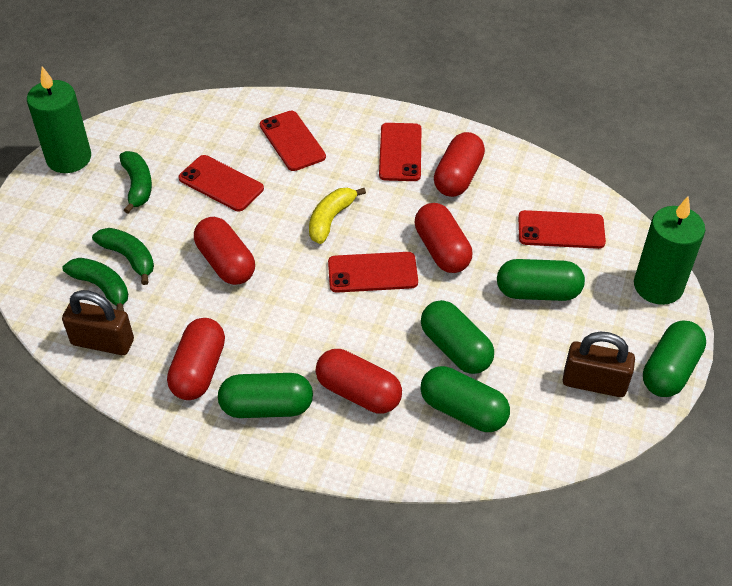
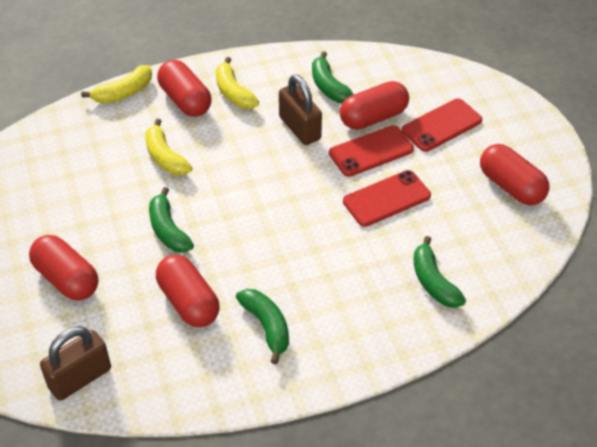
green banana: [62,258,128,311] [92,228,154,285] [119,151,152,214] = 3 -> [149,187,194,253] [236,289,289,364] [312,51,354,103] [413,236,466,308] = 4
green candle: [27,66,91,173] [634,196,705,305] = 2 -> none = 0
green capsule: [218,373,313,418] [421,300,494,374] [421,366,510,432] [497,259,585,301] [643,320,706,397] = 5 -> none = 0
red phone: [179,155,264,211] [260,111,326,171] [328,252,418,293] [379,123,421,181] [518,210,606,249] = 5 -> [329,125,414,177] [343,170,431,227] [402,98,482,152] = 3
yellow banana: [309,188,366,244] = 1 -> [81,65,152,104] [145,119,192,175] [216,57,259,109] = 3

